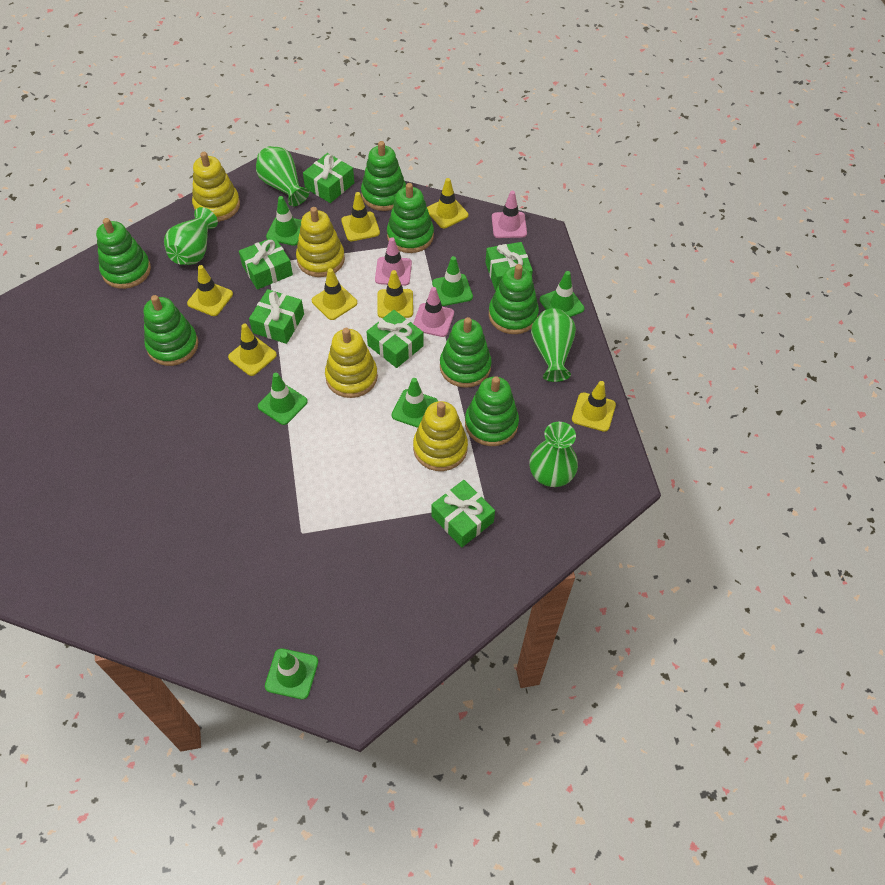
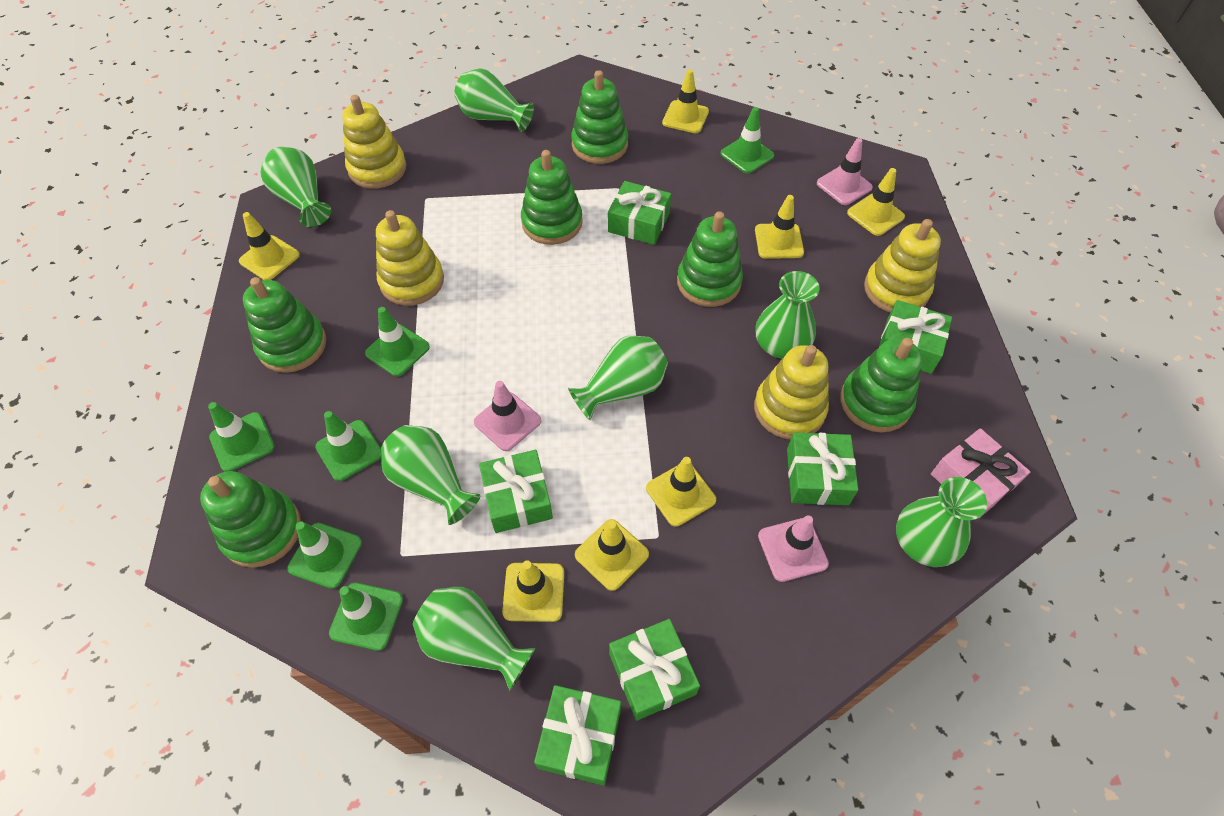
green stacking toy: [96,218,151,289] [143,295,198,366] [361,141,406,211] [387,183,434,253] [440,317,492,388] [465,376,519,446] [489,264,539,334] = 7 -> [200,471,301,568] [243,277,326,373] [521,150,583,245] [571,70,628,164] [677,211,743,307] [840,338,923,433] = 6
green vase: [164,207,218,265] [256,146,309,206] [529,422,578,487] [531,308,576,382] = 4 -> [260,147,331,227] [381,425,480,525] [413,587,535,691] [454,68,534,132] [568,336,668,420] [755,271,820,359] [896,477,987,567] = 7
pink gift: none = 0 -> [931,428,1030,518] = 1

